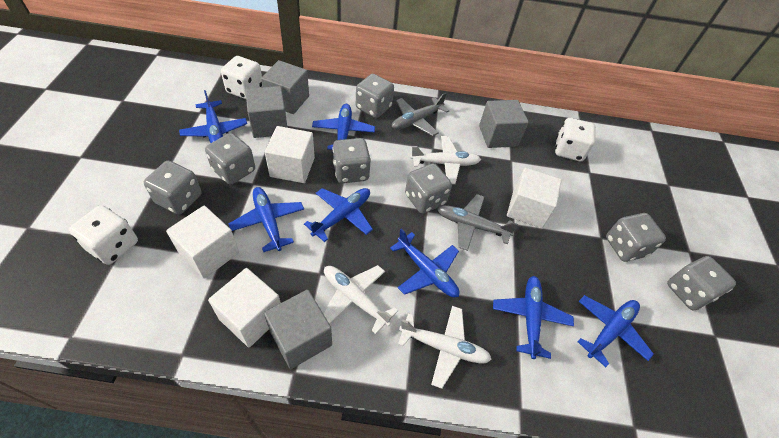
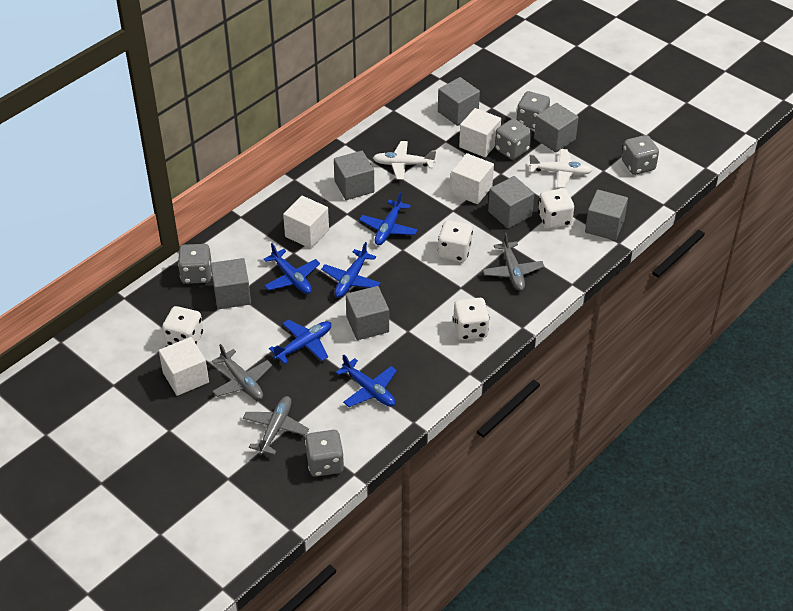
blue plane: [179,90,247,143] [228,187,304,252] [304,188,373,242] [312,104,375,150] [390,229,459,297] [493,276,574,359] [578,295,654,367] = 7 -> [264,243,320,294] [269,320,332,364] [321,242,380,298] [336,354,397,407] [359,192,418,245] = 5
grey cube: [246,86,287,138] [261,60,309,114] [264,290,332,369] [479,100,529,148] = 4 -> [211,258,251,309] [334,151,374,200] [346,286,389,340] [438,77,480,126] [488,176,534,229] [534,103,579,152] [585,190,628,241] = 7
grey dice: [144,161,202,214] [205,133,255,185] [332,138,371,183] [356,74,394,118] [405,163,452,214] [606,213,666,262] [667,256,736,311] = 7 -> [178,244,212,284] [305,430,344,477] [495,119,532,160] [516,91,550,129] [622,135,659,175] = 5
grey plane: [392,93,449,136] [437,194,519,251] = 2 -> [212,344,272,400] [243,396,309,455] [483,233,544,291] = 3
white dice: [69,205,138,265] [221,56,262,99] [555,118,596,161] = 3 -> [162,306,203,346] [438,220,473,262] [453,298,490,340] [538,188,574,229] = 4
white plane: [323,265,398,334] [398,306,492,389] [410,136,481,184] = 3 -> [373,141,436,180] [529,149,592,188] = 2

